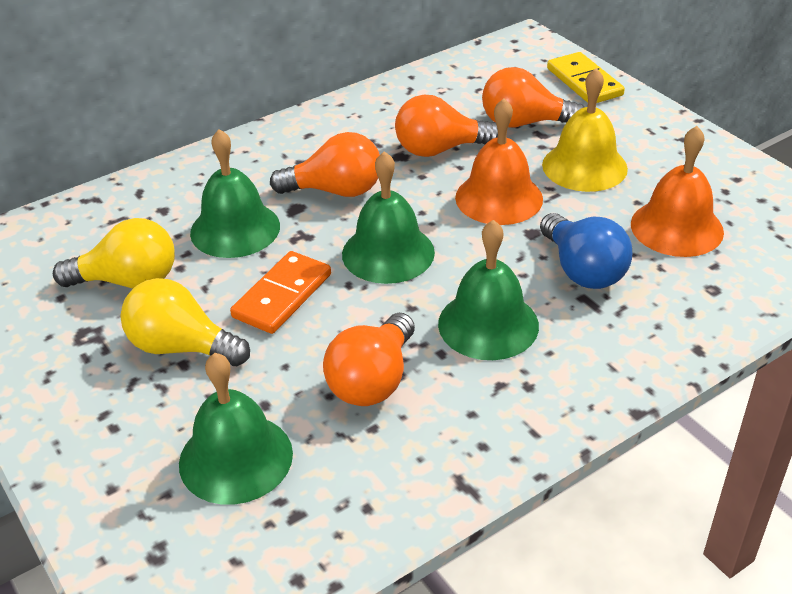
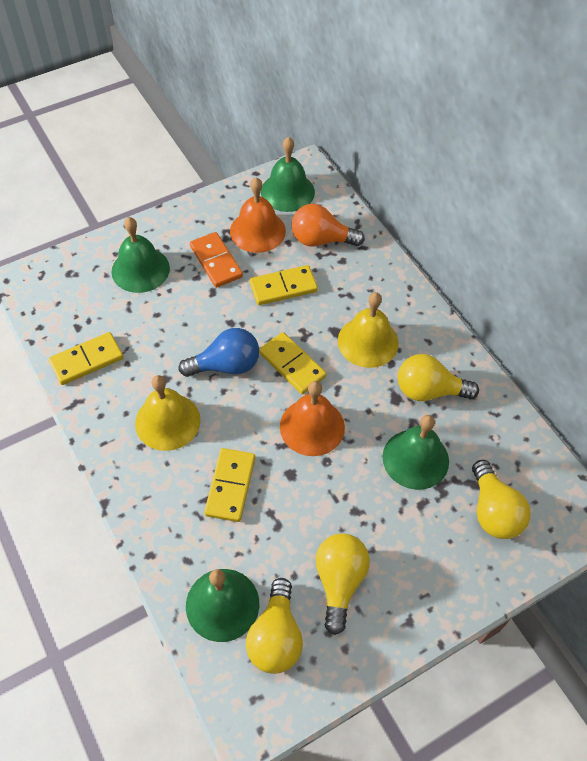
orange light bulb: [270,132,380,197] [323,313,415,406] [395,95,498,157] [482,67,584,127] = 4 -> [291,204,365,247] = 1
yellow bell: [542,68,628,192] = 1 -> [135,375,201,451] [338,292,399,368] = 2
yellow domino: [547,52,625,103] = 1 -> [49,332,124,385] [204,448,256,522] [250,265,318,305] [259,332,327,394] = 4
yellow light bulb: [53,218,175,289] [121,278,250,366] = 2 -> [246,578,303,674] [316,533,370,635] [398,354,479,401] [472,460,531,539] = 4

